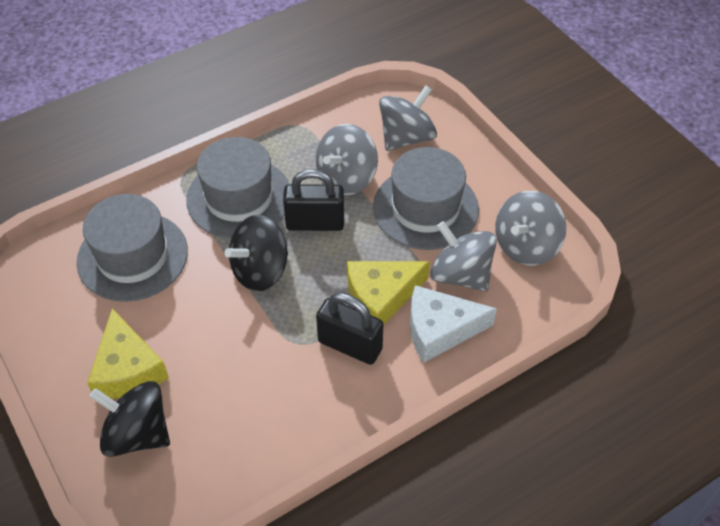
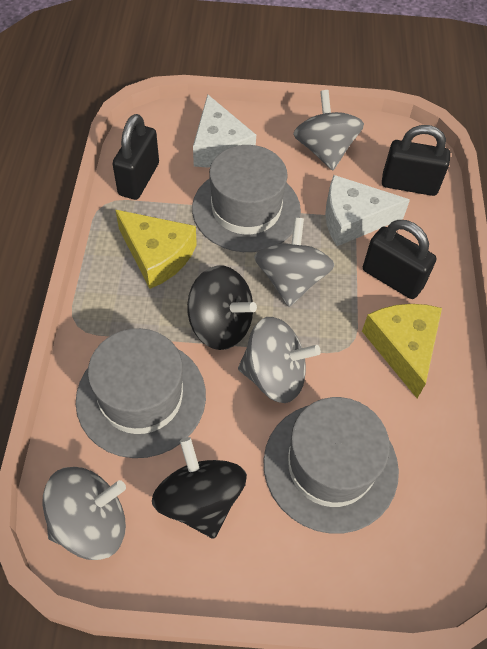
black padlock: [283,169,344,231] [316,293,384,365] = 2 -> [113,114,159,200] [363,220,436,299] [382,125,450,196] = 3
white cheese: [410,285,497,363] = 1 -> [193,94,256,167] [325,175,410,246] = 2

